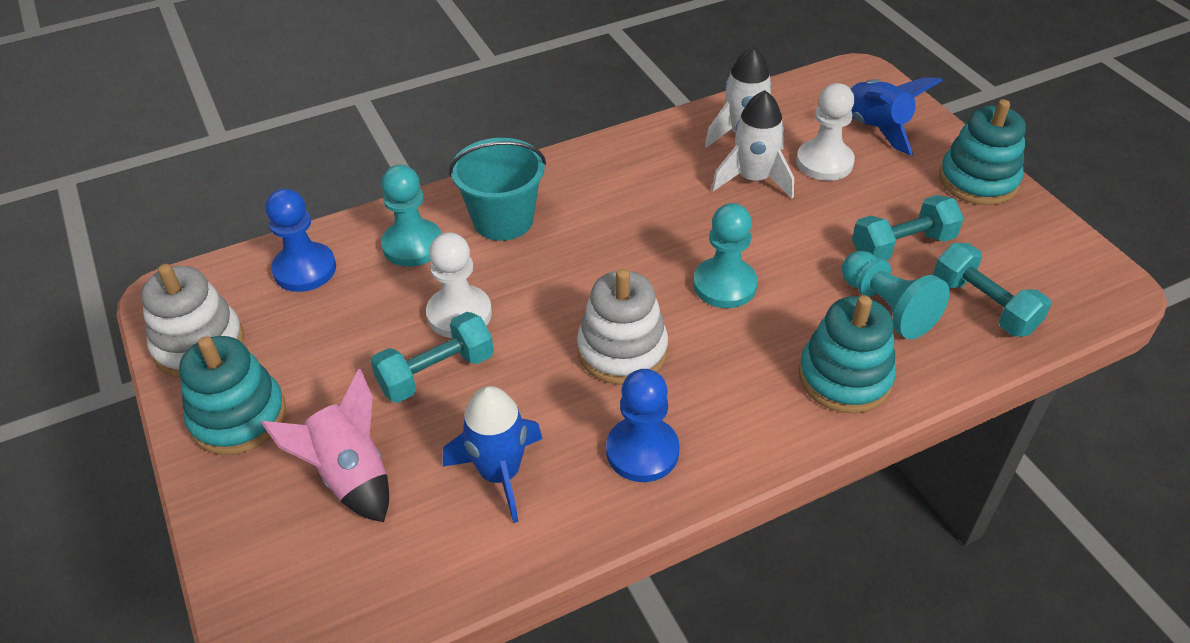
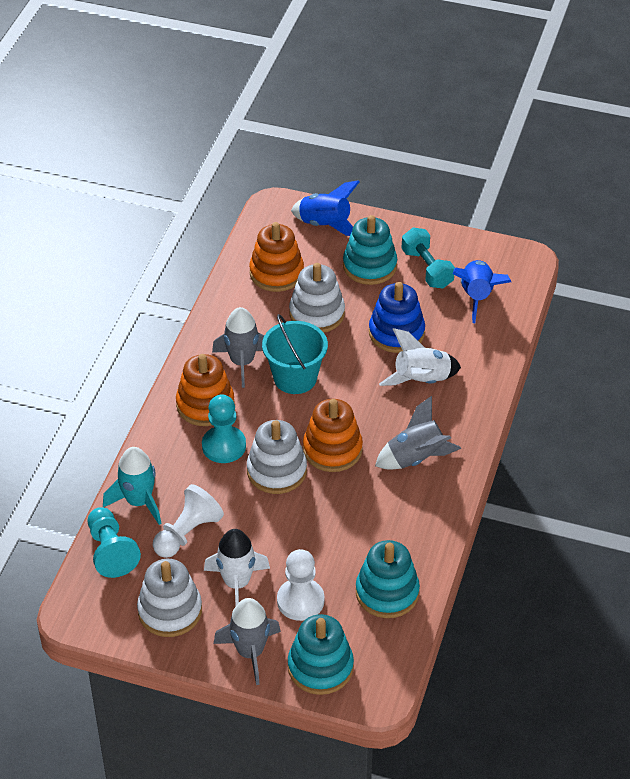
blue pawn: [266,189,336,292] [606,369,679,482] = 2 -> none = 0
blue stacking toy: none = 0 -> [369,282,425,353] = 1
grey rocket: none = 0 -> [212,307,264,388] [214,598,281,685] [375,396,461,470] = 3
orange stacking toy: none = 0 -> [176,354,235,426] [249,222,304,292] [303,399,363,472] = 3
pink rocket: [261,369,389,522] = 1 -> none = 0
turquoise dumbbell: [371,312,494,403] [852,195,964,261] [933,243,1051,337] = 3 -> [401,228,455,289] = 1
turquoise pawn: [381,165,442,267] [693,203,758,308] [842,251,950,339] = 3 -> [88,507,141,578] [202,394,246,463] = 2
turquoise rocket: none = 0 -> [103,447,161,525] = 1
white stacking toy: [141,264,244,378] [577,268,668,385] = 2 -> [137,559,202,637] [247,420,307,494] [289,263,345,333] = 3

